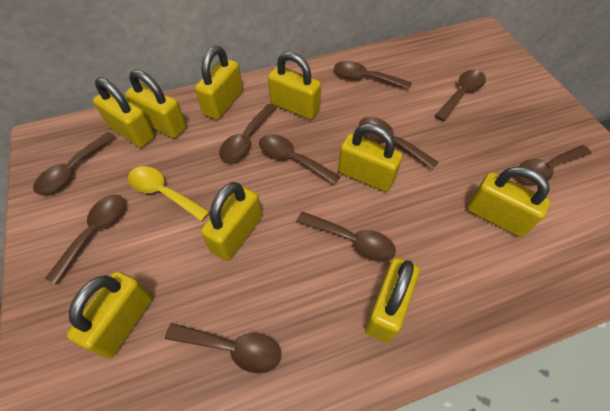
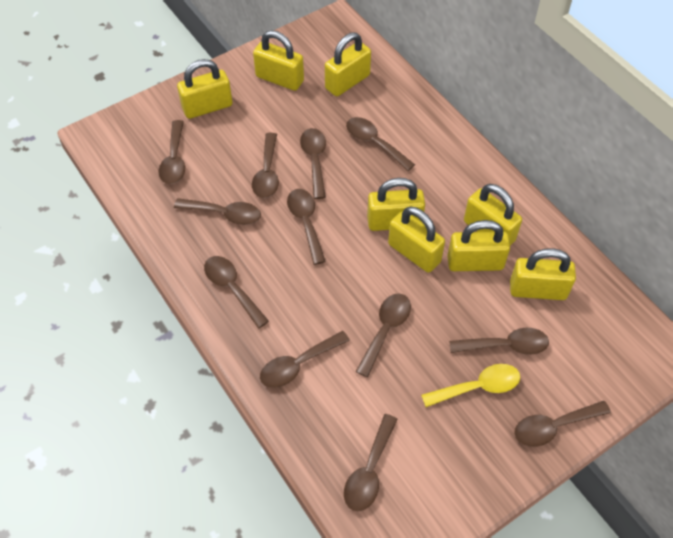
brown spoon: [33,132,116,195] [45,194,124,285] [165,323,281,374] [219,104,277,162] [259,134,340,185] [296,211,396,262] [334,61,412,90] [359,117,439,170] [435,70,486,122] [518,145,591,184] = 10 -> [159,120,185,184] [174,198,261,225] [204,256,269,328] [252,133,279,198] [260,331,350,388] [287,189,326,265] [300,128,326,199] [344,414,398,511] [346,117,415,171] [356,293,411,377] [449,328,549,355] [514,401,611,447] = 12
yellow padlock: [67,271,153,358] [93,77,155,148] [125,69,186,138] [195,46,243,120] [201,182,262,261] [268,52,321,120] [338,123,403,192] [365,257,420,343] [467,167,550,237] = 9 -> [177,59,233,119] [253,30,304,91] [325,32,371,97] [367,178,425,231] [388,207,445,273] [447,220,510,271] [464,184,522,245] [510,248,576,300] = 8

